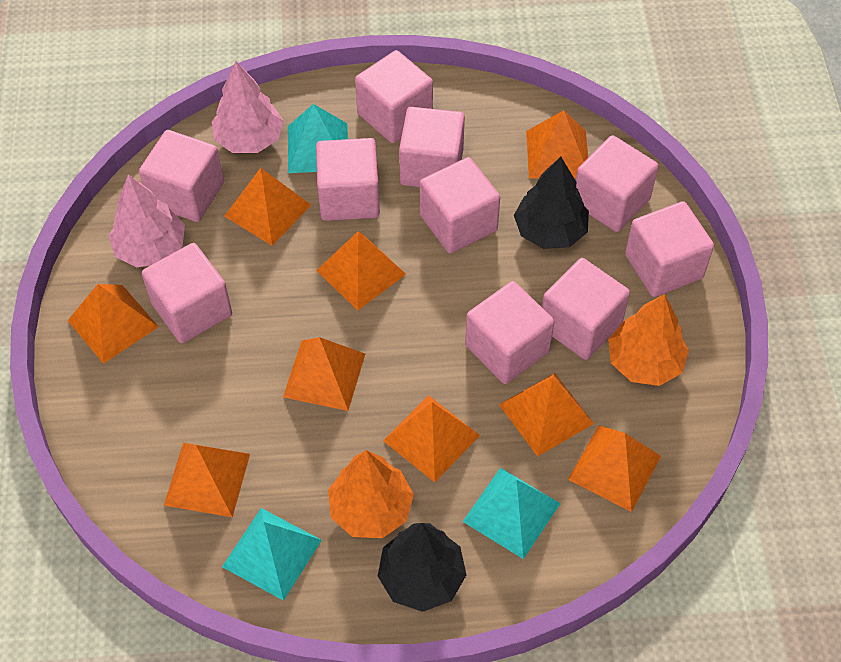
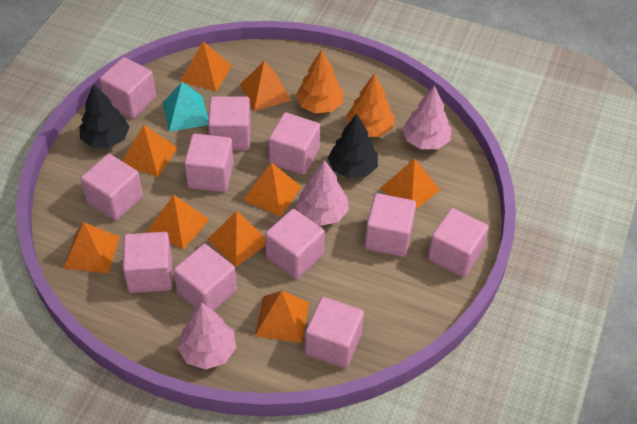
pink cube: [139,130,224,222] [142,243,232,343] [316,138,380,221] [355,50,433,143] [399,107,465,187] [420,157,500,253] [465,281,554,384] [542,258,630,360] [576,135,659,232] [625,201,714,297] = 10 -> [81,154,143,221] [99,57,156,119] [123,232,172,293] [173,244,237,311] [184,134,234,192] [208,96,251,150] [265,209,325,279] [269,112,320,175] [305,297,364,368] [365,193,416,257] [428,208,489,277] = 11
pink tree: [109,175,185,268] [212,61,284,153] = 2 -> [177,302,236,370] [296,160,349,226] [402,86,452,149] = 3
turquoise pyramid: [222,508,322,601] [288,104,348,173] [463,468,561,559] = 3 -> [163,82,208,132] = 1

